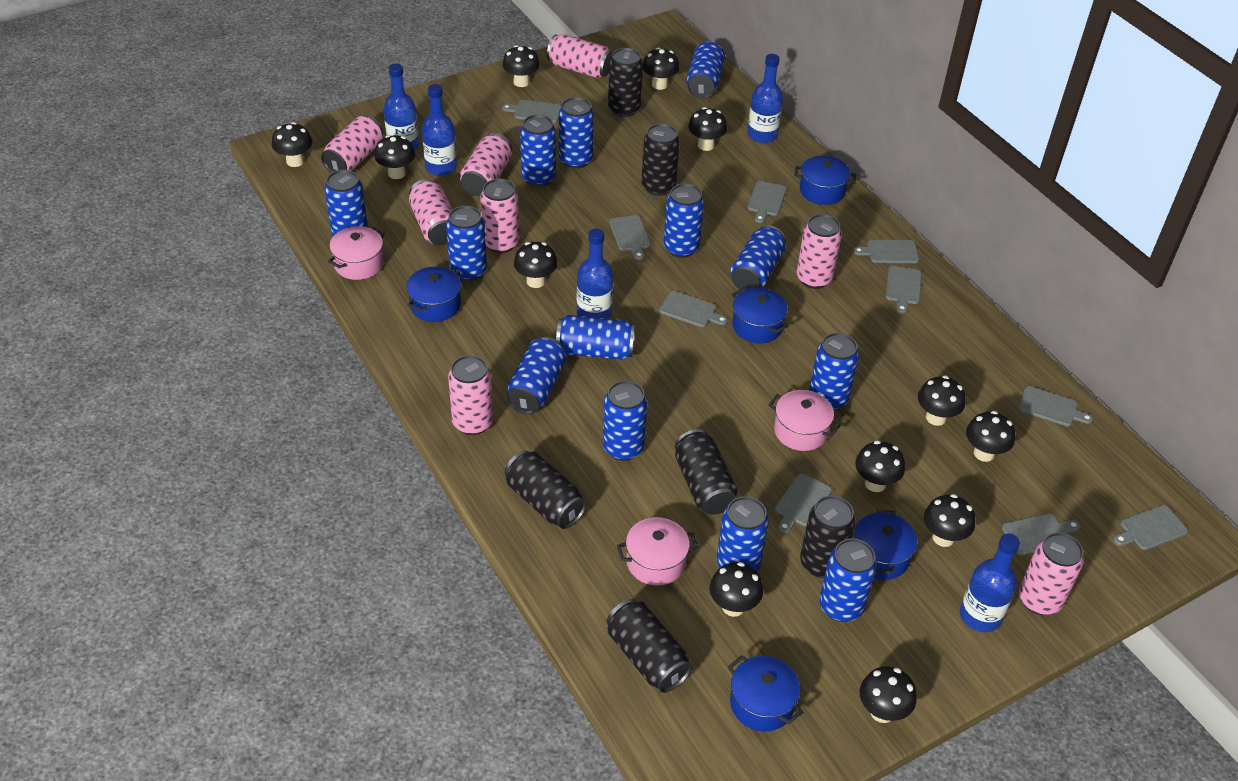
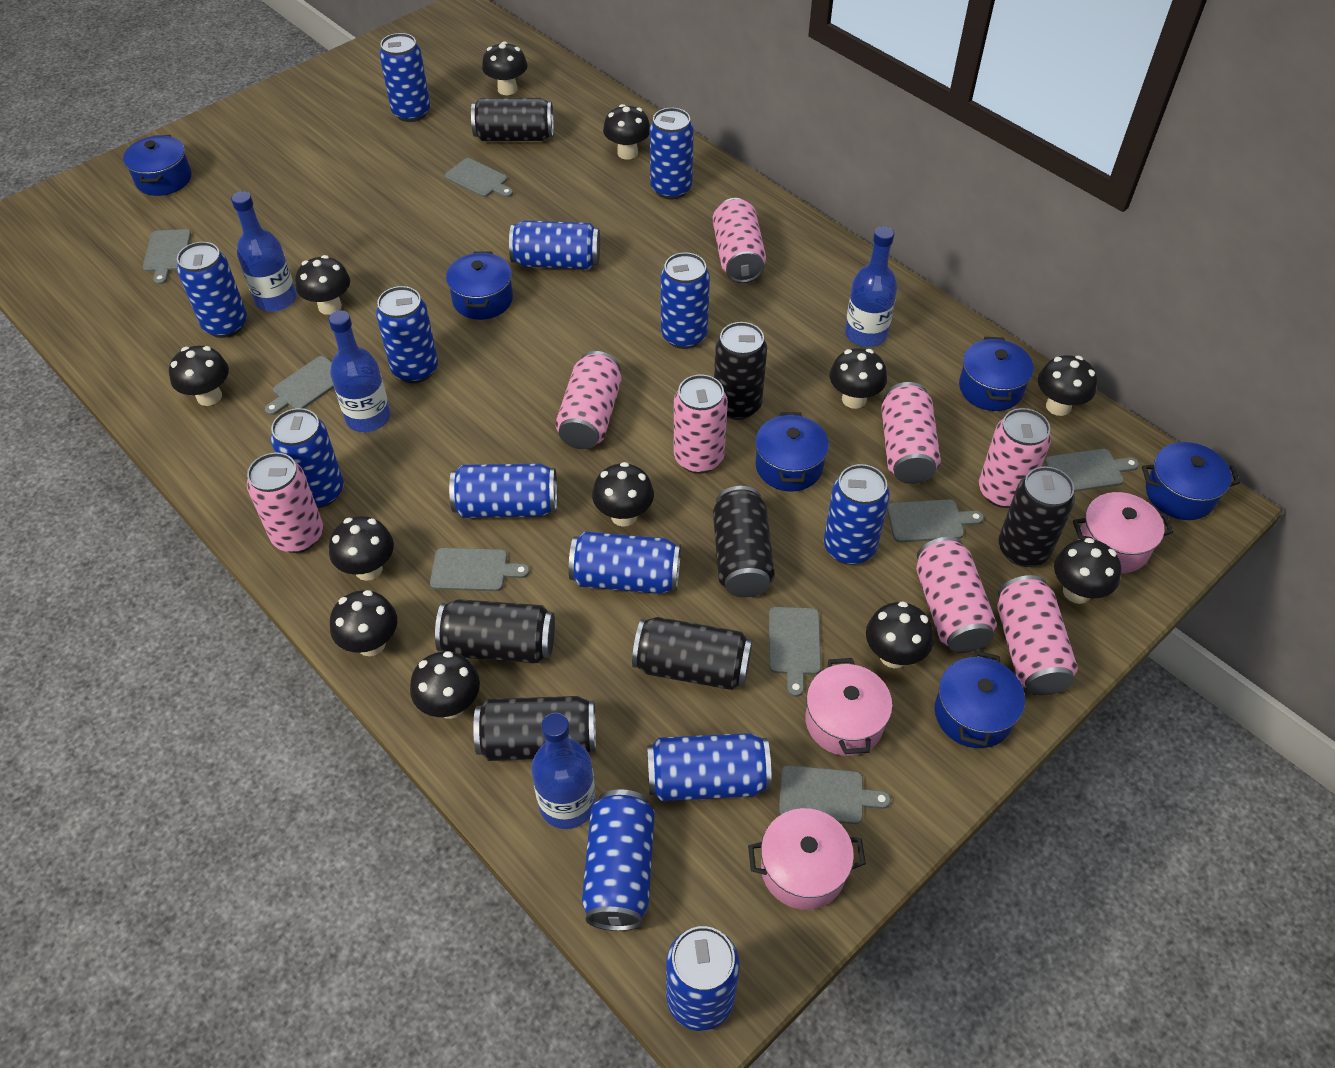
black can: [504,451,587,529] [607,599,692,693] [608,48,643,117] [641,123,680,196] [675,429,738,515] [800,495,856,578] = 6 -> [435,599,555,663] [471,98,554,141] [473,696,596,761] [632,617,752,690] [713,486,775,597] [714,322,767,420] [998,466,1075,567] = 7
blue bottle: [384,64,419,151] [422,84,457,176] [577,229,613,319] [747,54,783,143] [960,534,1020,632] = 5 -> [231,191,297,312] [328,310,391,432] [531,713,596,829] [845,226,898,347] = 4
blue pot: [406,266,461,322] [728,655,803,732] [732,288,788,343] [794,156,856,205] [854,509,917,580] = 5 -> [123,135,192,196] [446,251,513,320] [755,412,829,492] [935,651,1025,748] [959,337,1034,411] [1142,442,1240,520] = 6
grey cutting board: [502,100,561,123] [609,215,651,260] [659,291,728,327] [748,181,787,223] [775,474,832,533] [853,240,919,263] [886,266,922,314] [1002,514,1080,555] [1018,386,1093,426] [1113,505,1188,550] = 10 -> [143,229,191,285] [265,356,334,415] [430,548,530,591] [445,158,513,197] [769,607,821,697] [779,765,891,824] [887,499,984,543] [1045,449,1139,492] = 8

